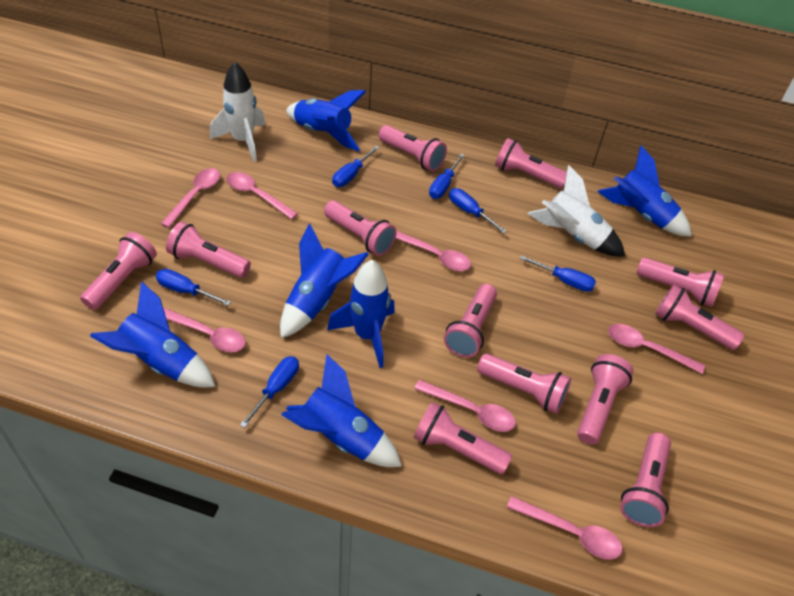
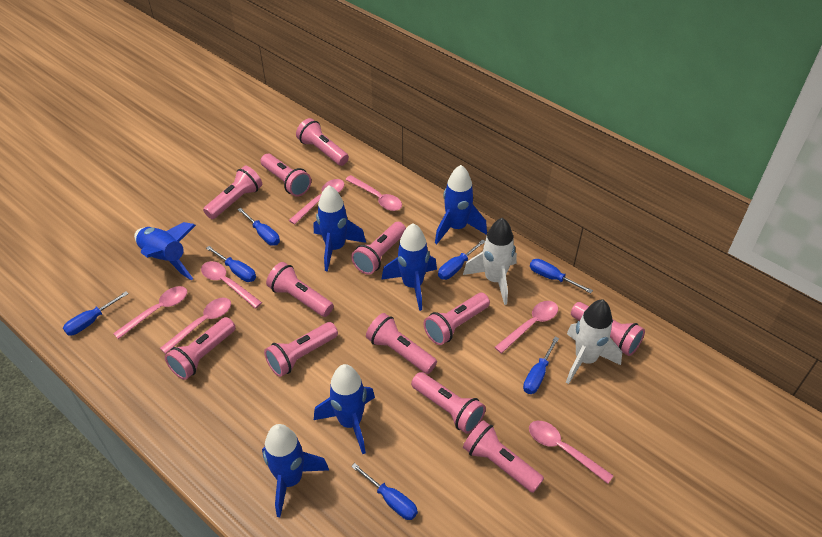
blue screwdriver: [156,269,231,306] [240,356,299,428] [332,146,380,187] [429,154,465,199] [449,188,507,234] [519,255,596,292] = 6 -> [63,291,129,336] [206,246,256,282] [237,208,280,246] [351,463,418,520] [438,239,485,280] [523,337,559,394] [530,259,593,293] = 7

